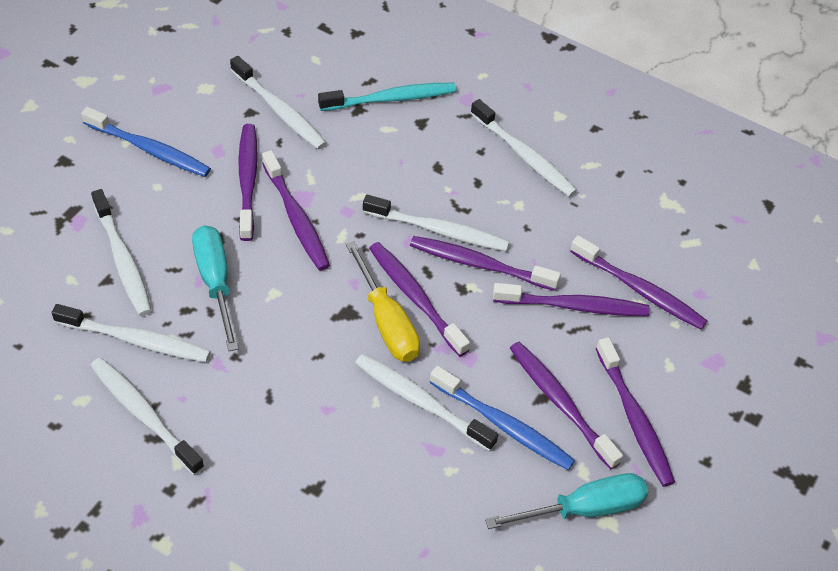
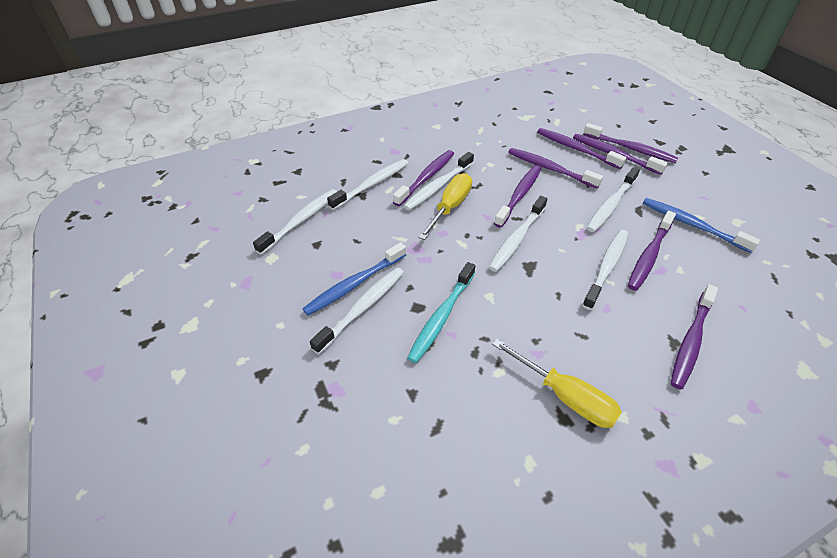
turquoise screwdriver: [192,225,238,351] [485,473,648,529] = 2 -> none = 0
yellow screwdriver: [346,241,420,362] = 1 -> [418,173,472,240] [492,339,622,428] = 2

